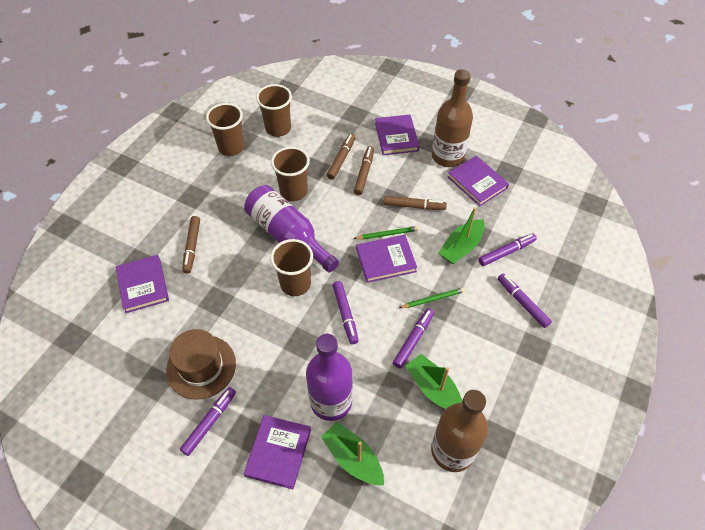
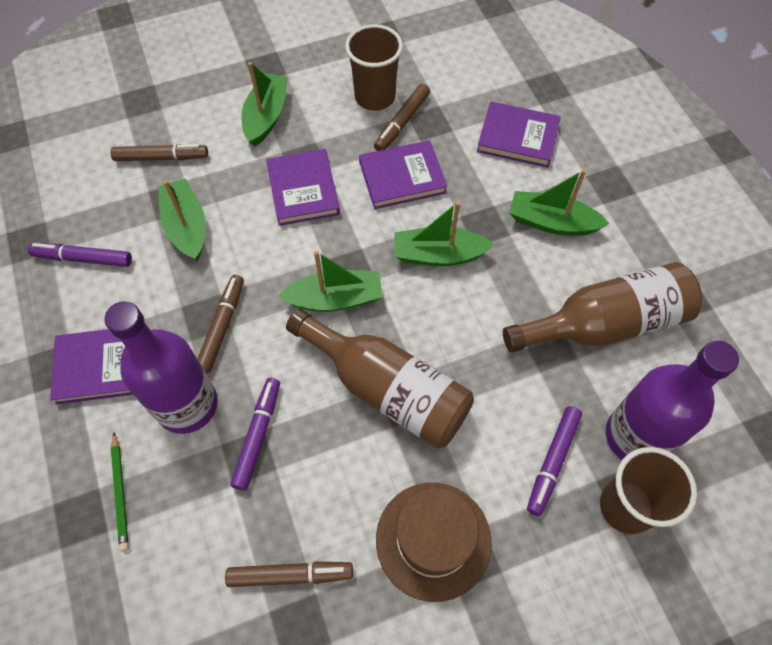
brown cup: [206,103,245,156] [256,84,292,137] [270,239,313,296] [271,147,310,201] = 4 -> [345,24,403,111] [600,447,697,534] = 2
green boat: [321,422,384,485] [406,354,462,409] [439,207,485,264] = 3 -> [158,178,206,261] [241,62,288,147] [278,251,383,312] [395,202,495,266] [510,169,609,236] = 5
green pencil: [353,226,418,239] [399,287,465,308] = 2 -> [111,433,129,551] = 1
purple book: [116,255,169,313] [244,415,311,489] [356,235,417,283] [375,114,420,155] [448,156,509,206] = 5 -> [50,329,133,405] [266,149,340,226] [359,140,448,209] [477,101,561,168] = 4
purple marker: [180,387,236,456] [332,281,359,344] [393,308,434,369] [478,233,537,266] [498,273,552,328] = 5 -> [28,243,132,267] [230,378,280,491] [527,406,582,516] = 3

